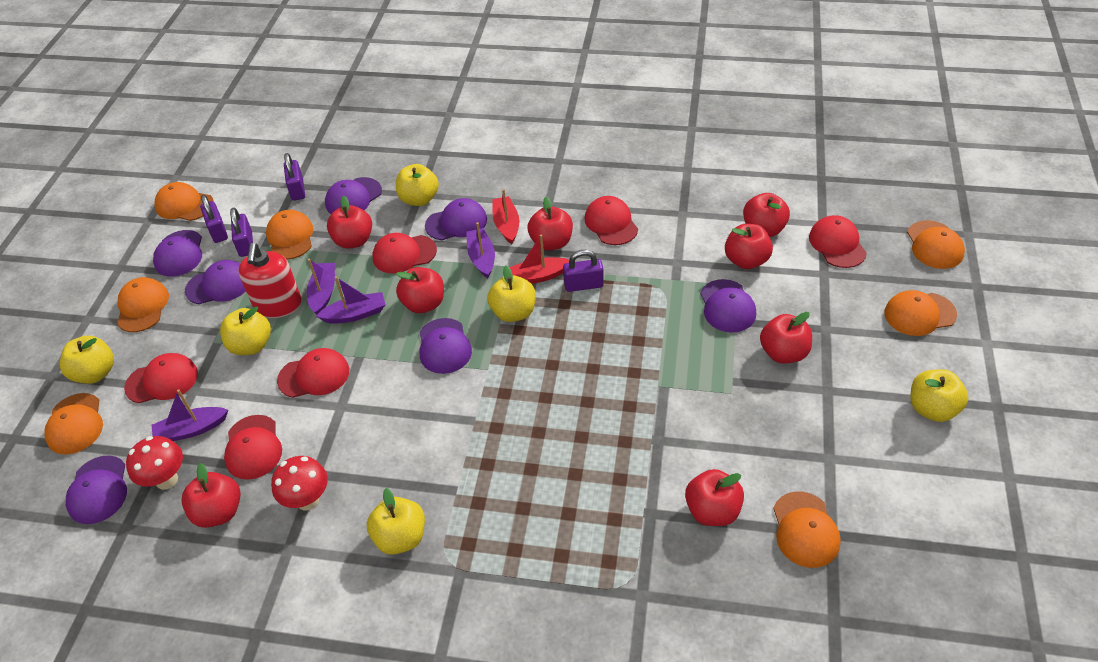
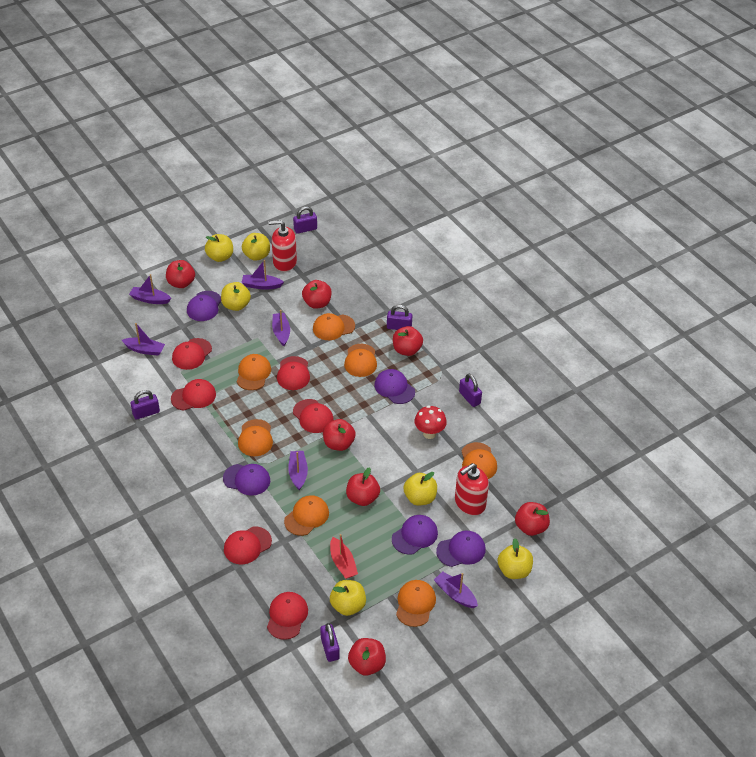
purple boat: [152,389,228,441] [306,259,335,314] [316,277,385,324] [466,222,495,278] = 4 -> [122,323,165,356] [129,274,171,304] [241,260,284,290] [272,310,290,346] [288,451,308,490] [434,571,478,608] = 6
purple cap: [66,455,127,524] [153,230,202,277] [185,260,246,304] [325,177,382,214] [419,318,472,374] [425,198,487,240] [700,279,756,332] = 7 -> [187,291,221,321] [223,464,270,496] [374,369,415,404] [392,515,438,555] [436,531,486,567] = 5
purple padlock: [200,195,228,243] [230,208,253,257] [284,153,305,201] [563,250,604,292] = 4 -> [130,390,160,420] [293,206,317,234] [320,623,339,662] [387,305,412,330] [459,374,482,407] = 5
red apple: [181,463,241,528] [327,196,372,249] [396,267,444,313] [527,197,573,251] [685,469,744,526] [725,224,773,269] [743,193,790,237] [760,312,812,363] = 8 -> [166,260,195,288] [302,280,331,309] [323,419,356,451] [346,467,380,506] [348,638,386,676] [393,326,423,356] [515,502,550,536] = 7
red boat: [492,189,519,244] [509,235,569,284] = 2 -> [330,534,358,579] = 1
red mushroom: [126,436,183,490] [271,456,328,511] = 2 -> [415,406,447,439] = 1
red soap dispenser: [238,243,301,318] = 1 -> [268,220,297,272] [455,463,489,516] = 2

